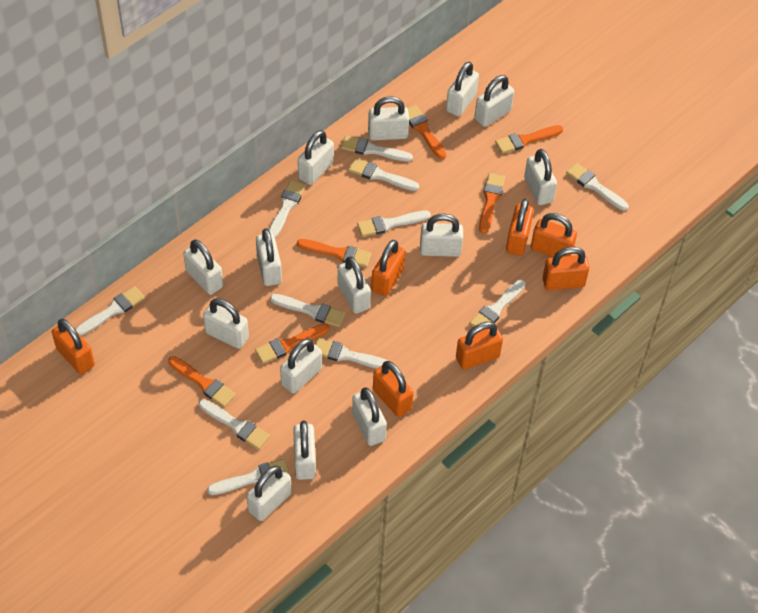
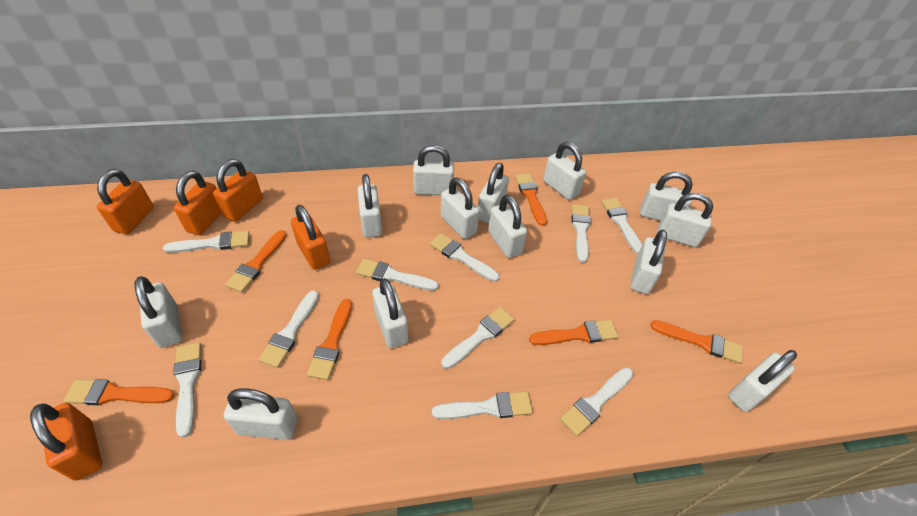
orange padlock: [52,319,95,374] [371,240,405,296] [373,361,414,417] [456,322,503,370] [506,199,534,256] [531,213,577,257] [543,247,589,290] = 7 -> [30,403,102,481] [97,169,154,234] [174,171,221,235] [213,159,263,222] [291,205,330,270] = 5
white brush: [75,286,145,336] [199,399,270,450] [207,459,290,495] [269,179,306,238] [270,294,345,327] [315,338,388,369] [341,135,413,162] [348,158,419,191] [357,211,431,237] [469,279,526,327] [566,163,629,211] = 11 -> [163,231,250,253] [173,342,201,438] [259,290,319,368] [356,259,439,291] [430,233,500,282] [432,391,533,419] [441,307,515,369] [560,367,633,436] [572,204,591,263] [601,198,642,254] = 10
white padlock: [184,239,223,295] [203,298,249,349] [247,466,292,521] [256,228,282,286] [280,338,322,393] [293,421,316,480] [298,130,334,185] [338,256,371,314] [352,387,387,446] [368,96,409,141] [420,214,463,257] [446,62,479,116] [475,75,514,127] [524,149,557,205] = 14 -> [135,276,182,348] [224,388,297,440] [358,174,382,238] [372,278,408,348] [413,145,454,195] [441,178,480,239] [478,163,509,223] [488,195,527,258] [543,142,586,200] [630,230,667,294] [640,172,693,221] [657,193,713,247] [728,350,797,412] = 13

